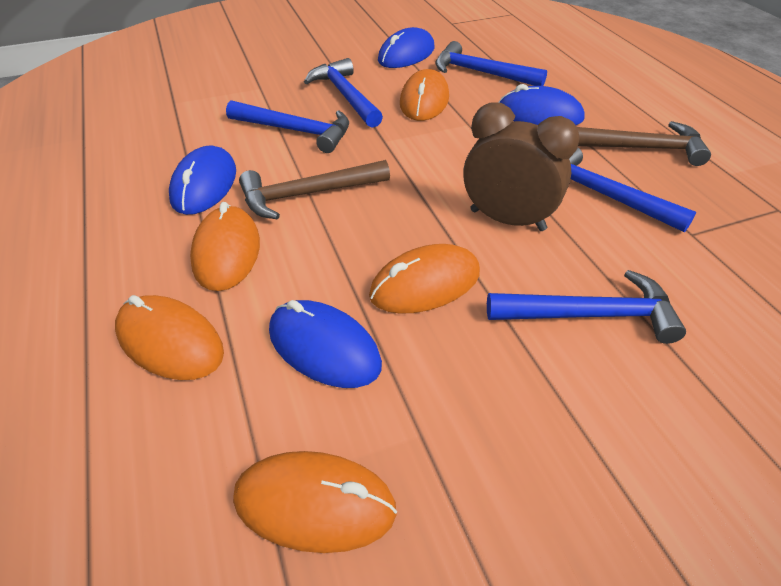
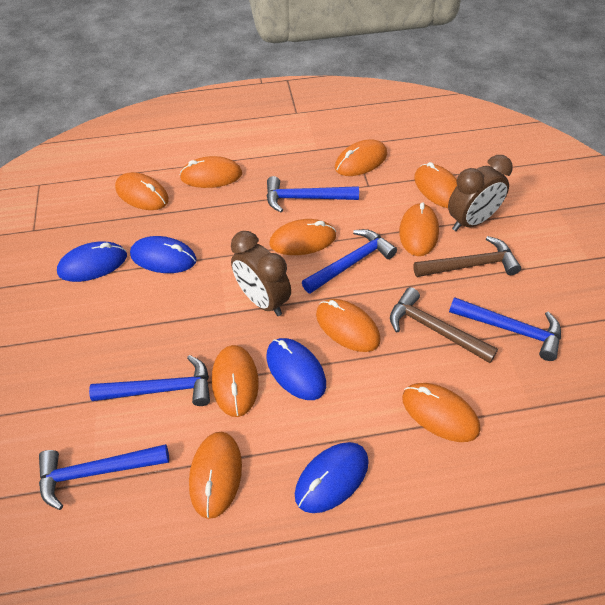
brown clock: [464,102,580,231] = 1 -> [231,231,291,316] [448,155,513,231] = 2
orange mouse: [115,295,224,380] [190,202,260,291] [233,451,397,553] [369,244,480,314] [400,69,449,121] = 5 -> [115,172,169,210] [180,156,242,188] [189,432,242,519] [212,345,259,417] [270,219,336,255] [316,299,381,352] [335,139,387,176] [399,202,439,256] [402,383,480,442] [414,162,457,208] = 10

